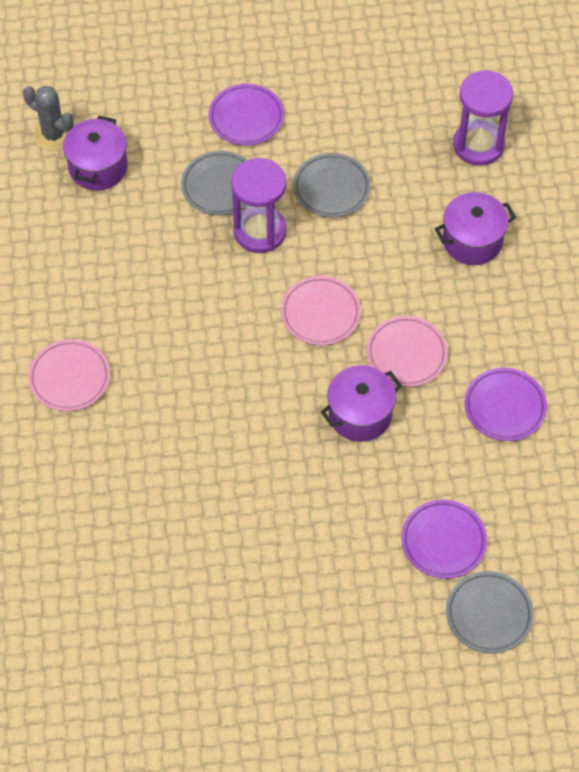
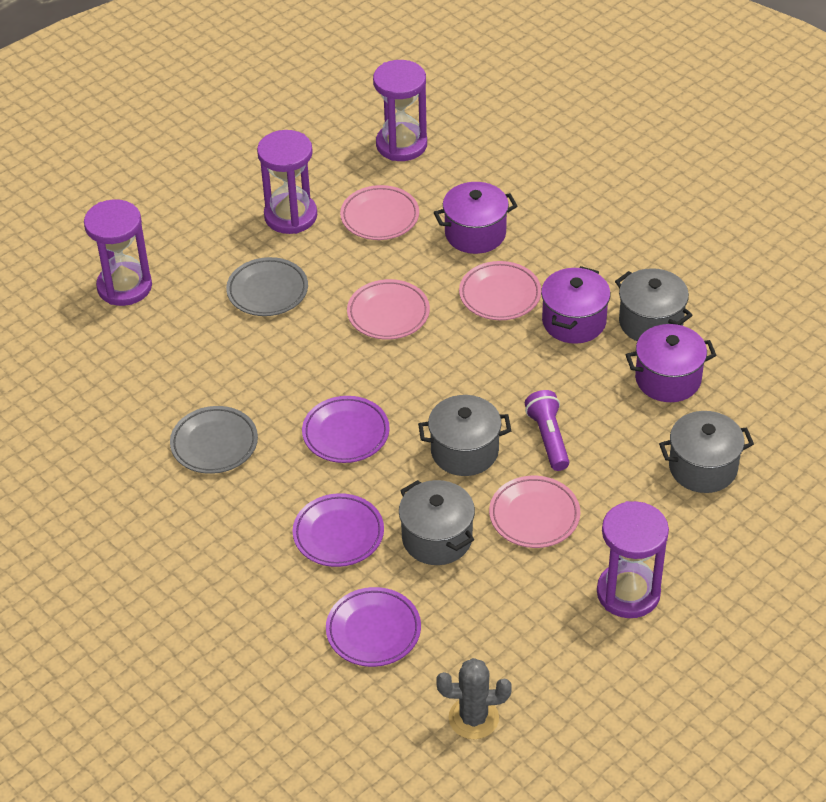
grey plate: [181,151,247,215] [293,153,371,217] [446,571,534,653] = 3 -> [170,406,258,474] [226,257,308,316] = 2
grey pot: none = 0 -> [399,480,475,565] [418,395,511,476] [615,268,693,341] [659,411,754,493] = 4
pink plate: [28,339,110,411] [281,276,361,345] [367,316,448,387] = 3 -> [340,185,419,240] [347,279,430,340] [459,261,541,320] [489,476,580,548] = 4
purple flashlight: none = 0 -> [525,390,569,471] = 1
purple hourglass: [231,158,287,253] [453,70,513,166] = 2 -> [84,199,152,306] [257,130,317,234] [373,60,427,161] [597,501,669,618] = 4

